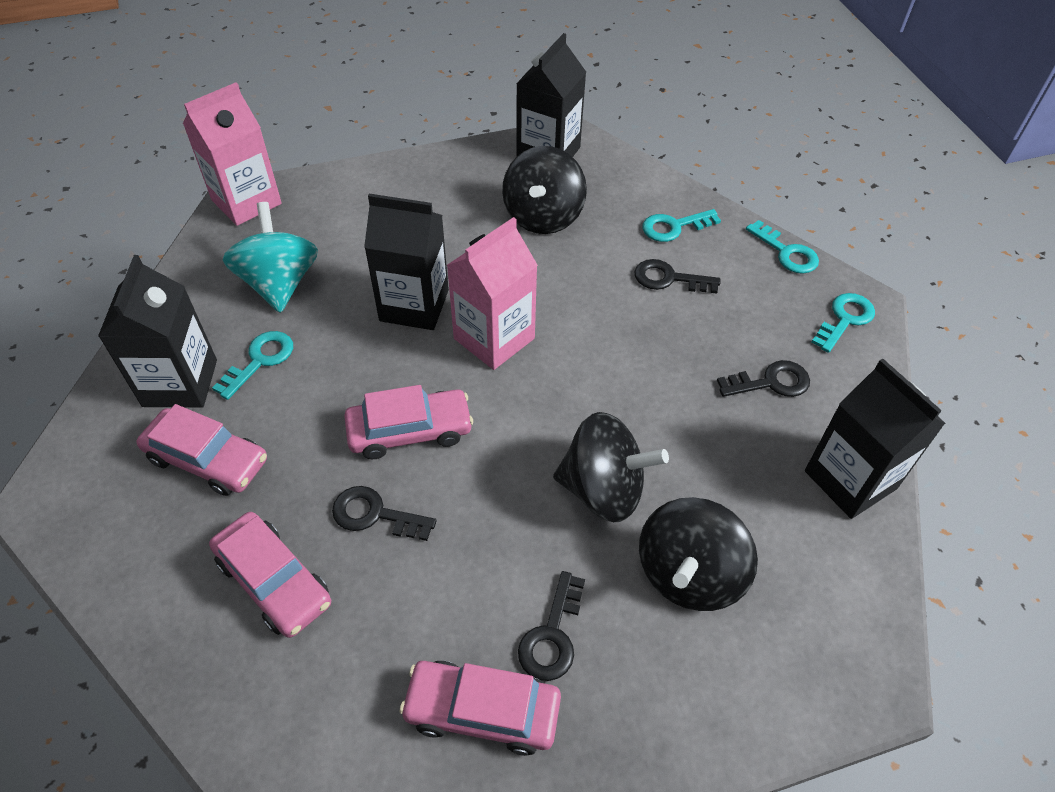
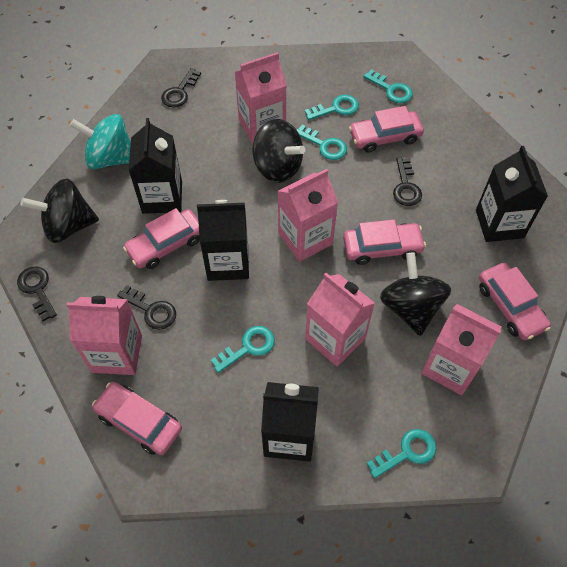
pink car: [136,404,267,496] [209,512,331,638] [344,385,473,459] [399,661,561,756] = 4 -> [92,382,182,455] [123,208,200,269] [343,220,426,265] [349,106,424,153] [479,263,551,340] = 5
pink carton: [183,82,282,226] [447,217,538,370] = 2 -> [66,296,142,375] [235,52,287,144] [278,169,338,262] [305,273,375,367] [422,304,502,395] = 5
turquoise key: [212,331,293,400] [642,209,721,242] [746,220,819,274] [811,293,875,353] = 4 -> [211,326,275,373] [296,125,347,160] [305,95,359,120] [363,69,413,103] [367,429,436,478] = 5

